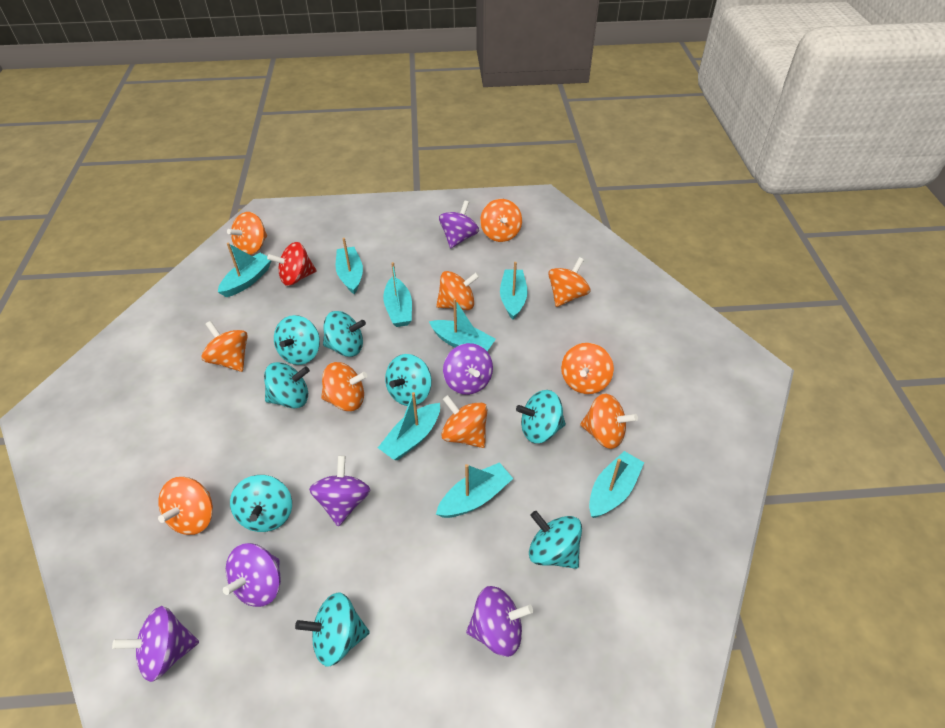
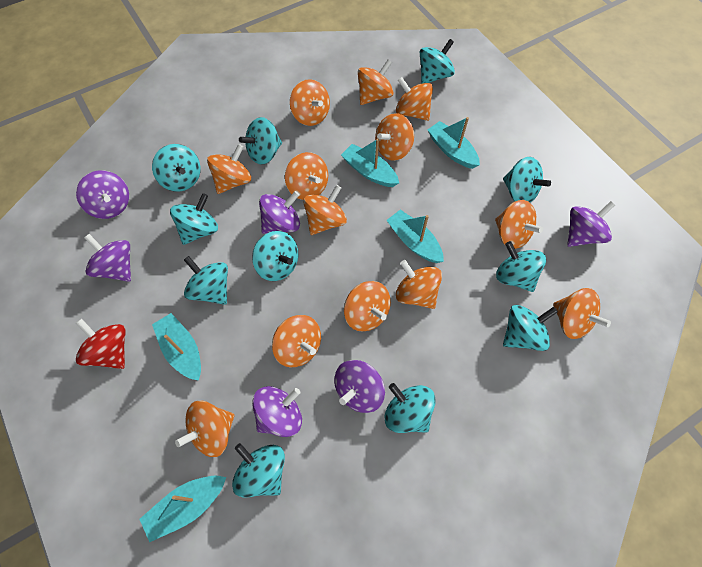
orange spinning top: [158,477,213,535] [202,321,248,372] [227,212,267,255] [321,362,367,411] [436,271,480,310] [441,395,487,448] [480,199,522,242] [548,257,590,307] [561,343,614,394] [580,393,638,449] = 10 -> [175,401,234,457] [207,144,251,194] [272,315,321,367] [285,152,328,200] [290,79,330,126] [303,185,347,235] [344,281,391,332] [358,60,394,105] [375,113,414,161] [396,77,433,121] [396,260,442,309] [495,200,543,249] [553,288,611,339] = 13
turquoise boat: [218,243,271,297] [336,238,363,294] [378,392,440,460] [383,262,412,327] [429,299,496,351] [436,462,513,518] [500,262,528,320] [589,451,644,518] = 8 -> [139,476,226,542] [152,313,201,381] [341,139,399,187] [387,210,444,263] [427,117,480,169] = 5
turquoise spinning top: [230,475,292,532] [264,362,310,409] [274,315,320,365] [295,592,370,666] [323,311,366,357] [385,354,432,406] [516,390,566,443] [529,511,582,569] = 8 -> [152,144,201,192] [170,193,218,245] [184,256,228,305] [232,443,285,497] [239,117,282,165] [252,231,298,281] [384,383,436,433] [420,39,455,84] [496,241,546,292] [503,157,551,202] [503,305,558,351] = 11

